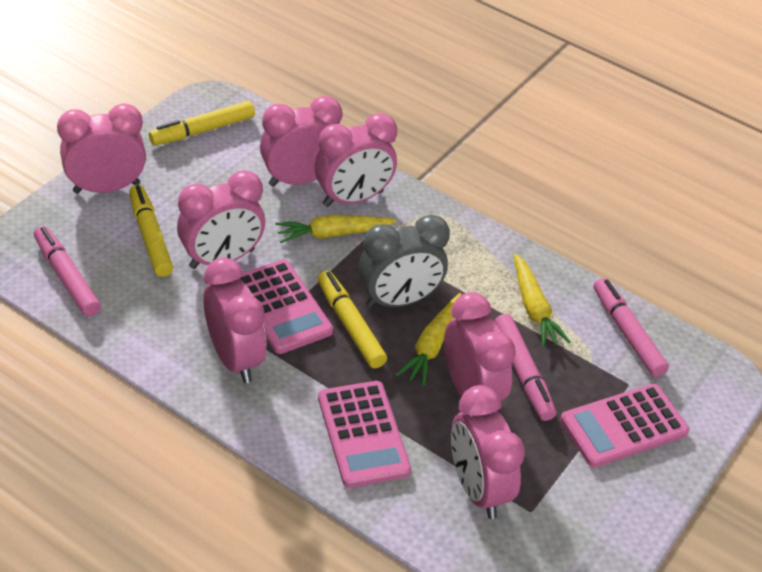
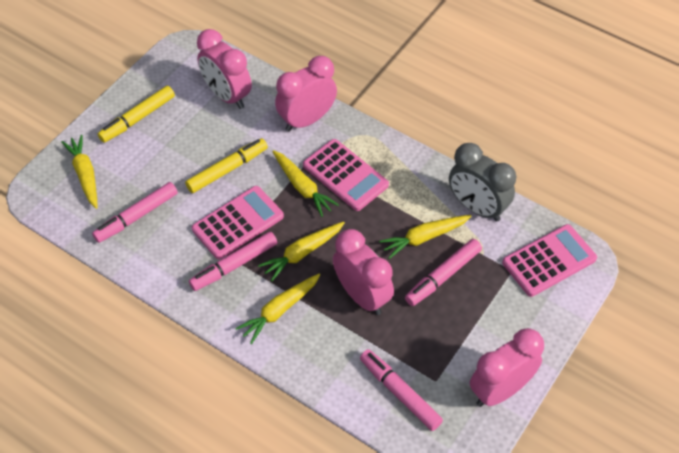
pink clock: [57,103,146,194] [177,170,265,269] [203,258,267,383] [260,96,342,187] [315,113,397,207] [444,292,516,401] [451,385,525,519] = 7 -> [197,29,252,109] [275,56,337,132] [333,229,394,315] [470,328,544,407] = 4
pink marker: [34,226,101,317] [494,314,556,421] [593,278,669,377] = 3 -> [92,182,178,243] [189,231,278,291] [360,349,443,431] [405,239,482,306] = 4
yellow carrot: [275,215,397,243] [396,293,461,386] [514,253,571,348] = 3 -> [61,135,98,209] [235,274,320,344] [258,222,345,281] [272,150,339,217] [379,215,471,259] = 5
yellow marker: [129,185,173,277] [149,101,255,145] [317,270,387,368] = 3 -> [98,86,175,143] [185,138,268,193] = 2

